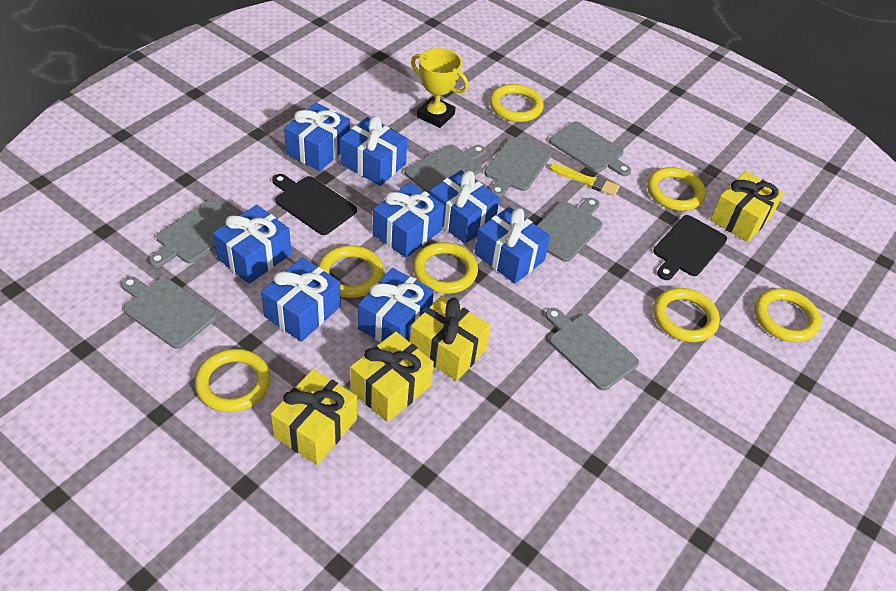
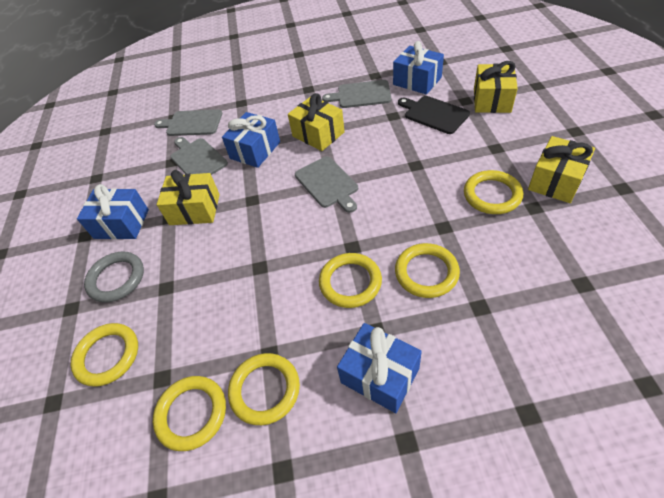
black cutting board: [272,174,357,235] [653,215,727,280] = 2 -> [398,96,470,134] = 1
blue gift: [213,205,291,284] [261,257,341,342] [284,103,350,171] [340,116,407,186] [358,268,434,342] [372,182,444,258] [429,170,500,244] [475,207,550,284] = 8 -> [77,184,149,239] [222,112,280,168] [337,323,422,413] [393,41,444,94] = 4
grey cutting board: [121,276,217,349] [149,200,235,267] [404,145,486,193] [484,137,551,197] [536,198,603,262] [545,308,639,390] [549,121,631,176] = 7 -> [154,109,222,136] [170,137,228,175] [295,156,358,213] [322,80,391,108] = 4
grey ring: none = 0 -> [84,251,144,303] = 1
yellow brush: [549,163,620,196] = 1 -> none = 0
yellow ring: [195,349,270,412] [318,245,384,298] [413,242,478,294] [489,84,544,122] [647,167,706,211] [653,288,720,342] [754,288,821,342] = 7 -> [70,323,138,387] [153,376,226,451] [228,353,300,425] [319,253,382,308] [395,243,460,298] [464,170,523,214] = 6
yellow trophy: [411,48,469,128] = 1 -> none = 0

